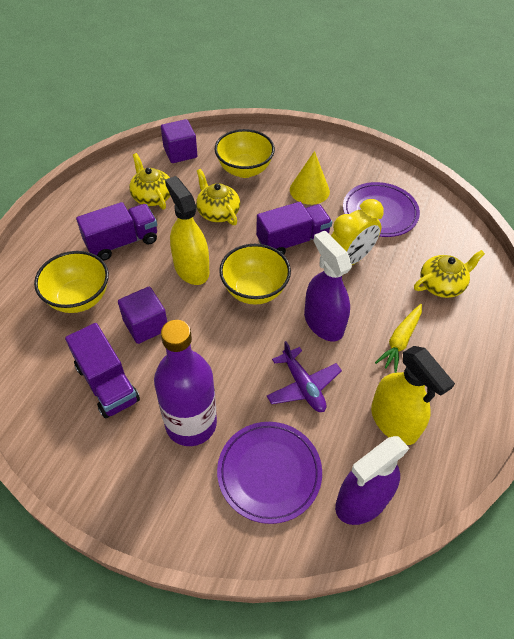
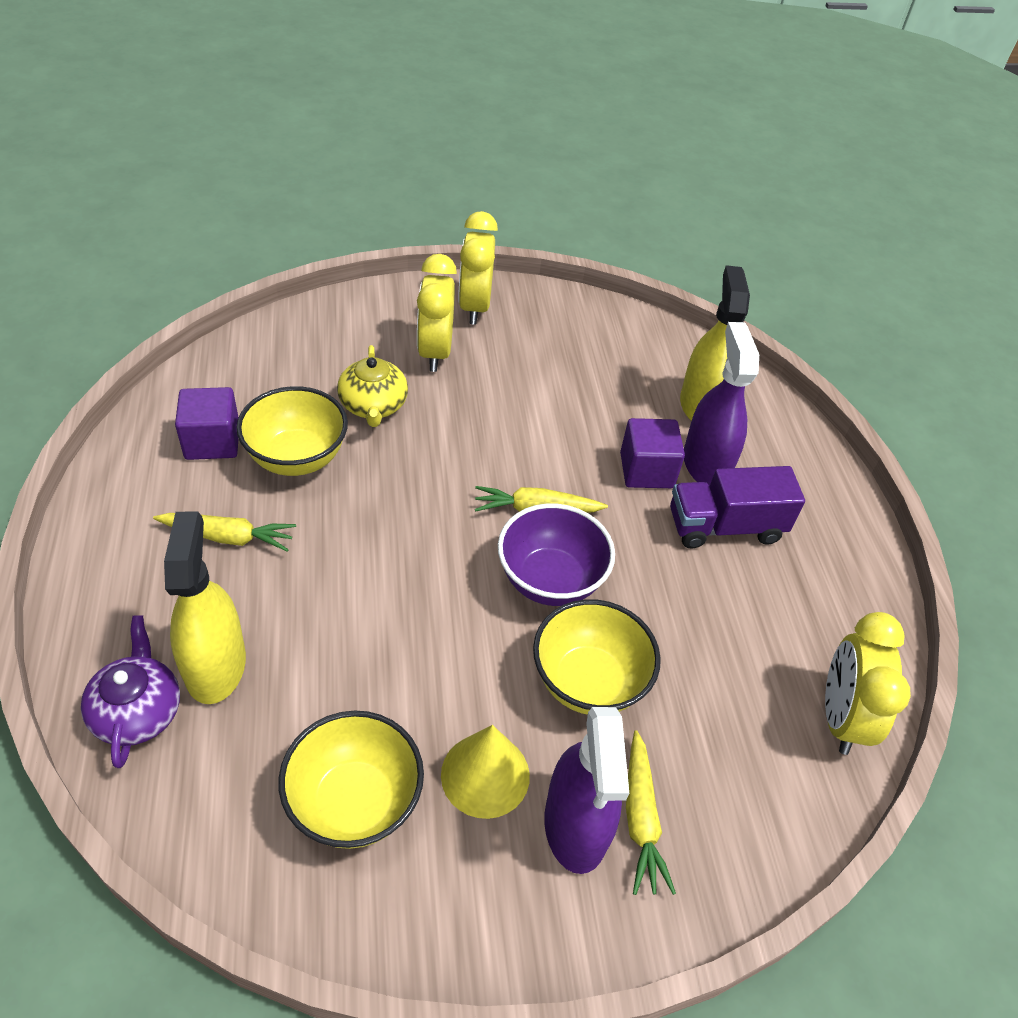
purple bottle: [154,320,217,446] = 1 -> none = 0
purple bowl: none = 0 -> [498,504,615,606] = 1
purple plane: [267,341,342,412] = 1 -> none = 0
purple plate: [217,422,322,524] [343,182,420,237] = 2 -> none = 0
purple teapot: none = 0 -> [81,615,180,768] = 1
purple truck: [65,323,140,419] [76,202,157,261] [256,202,332,255] = 3 -> [670,466,805,549] = 1
yellow carrot: [375,304,422,373] = 1 -> [153,513,296,552] [475,486,608,513] [626,730,676,895] = 3
yellow clock: [331,199,384,265] = 1 -> [417,254,457,372] [458,211,498,325] [825,612,911,755] = 3
yellow teapot: [129,153,171,209] [196,169,240,225] [414,250,485,298] = 3 -> [337,345,408,427] = 1

